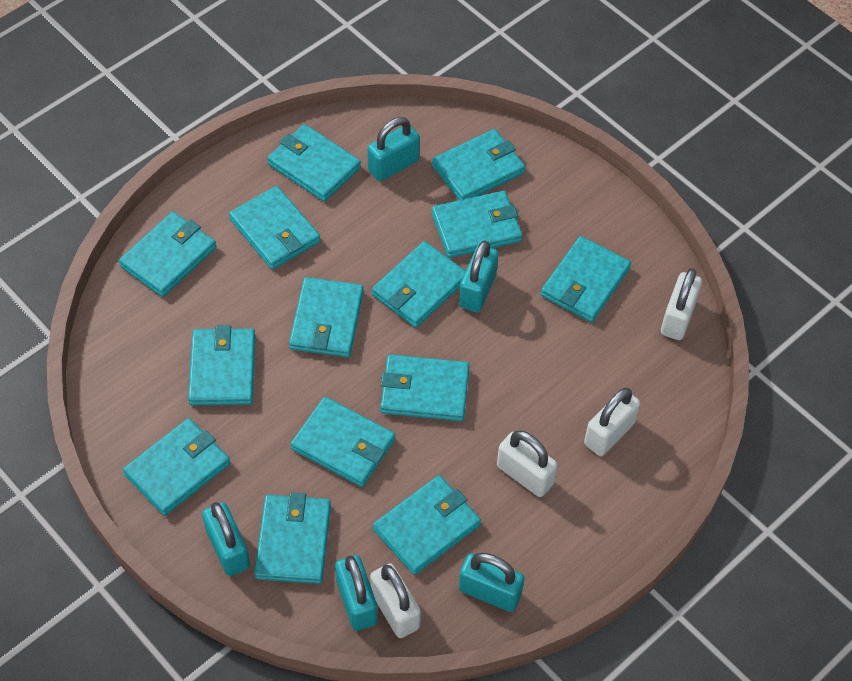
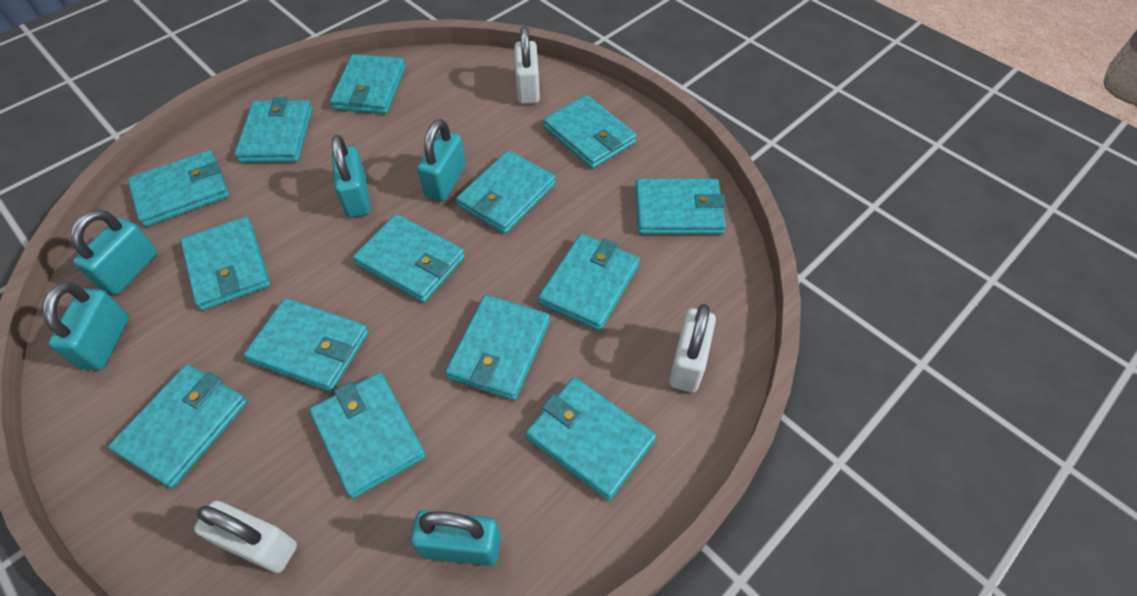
white padlock: [370,563,421,638] [497,431,558,497] [584,388,640,456] [661,268,702,340] = 4 -> [194,501,297,573] [514,26,540,104] [669,304,716,392] = 3

